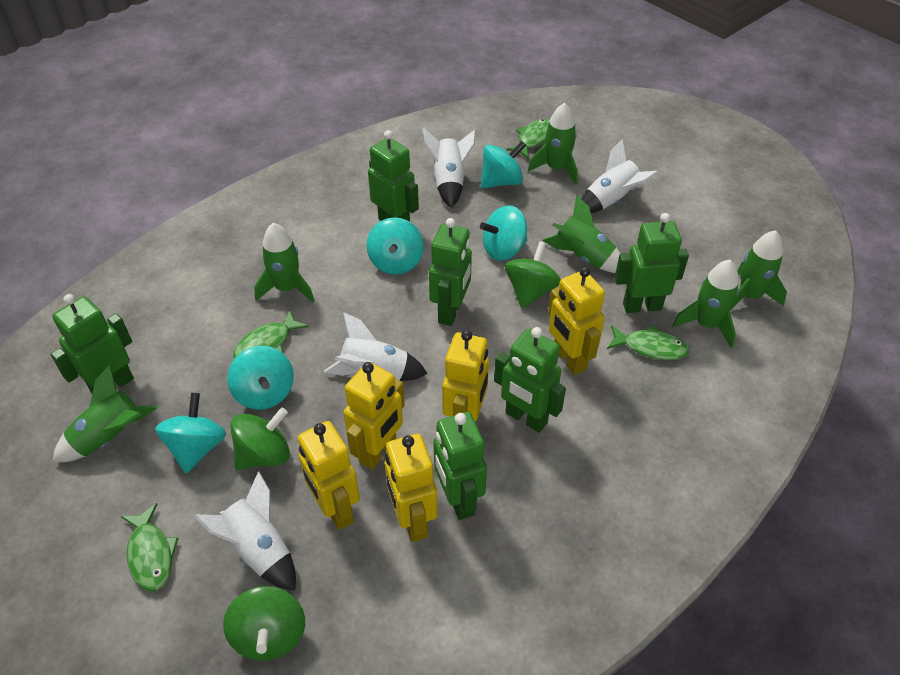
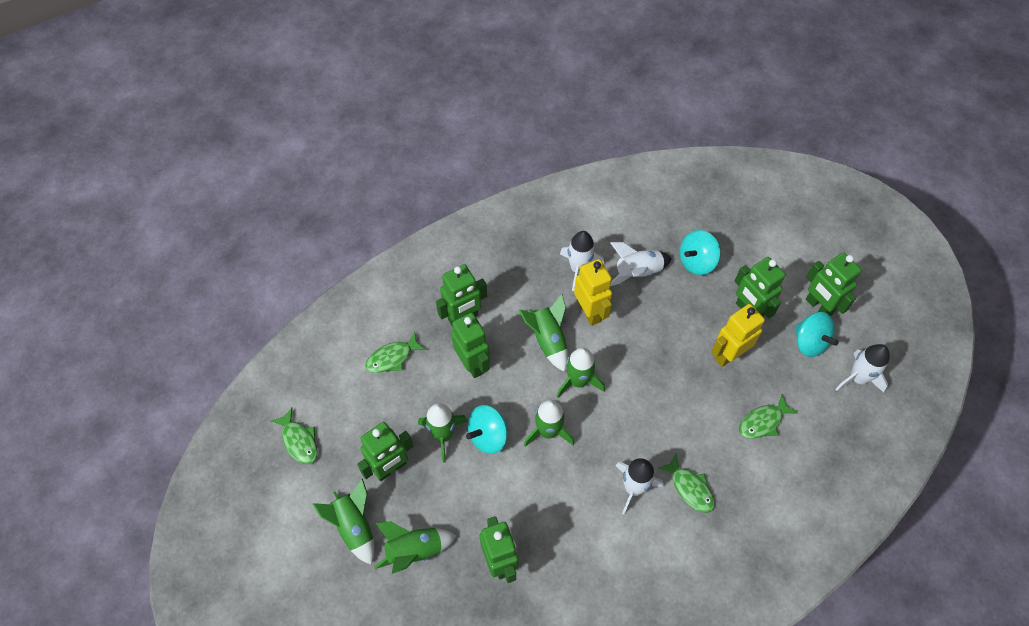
green spinning top: [223,586,305,661] [230,408,290,470] [505,241,561,308] = 3 -> none = 0
turquoise spinning top: [155,393,226,474] [227,346,294,410] [367,217,424,275] [480,205,527,261] [481,141,526,188] = 5 -> [466,405,508,454] [680,230,720,275] [795,312,839,357] = 3
yellow robot: [298,421,360,530] [343,362,405,470] [385,434,438,542] [442,330,489,421] [548,267,605,375] = 5 -> [574,259,612,326] [711,304,765,367] = 2

